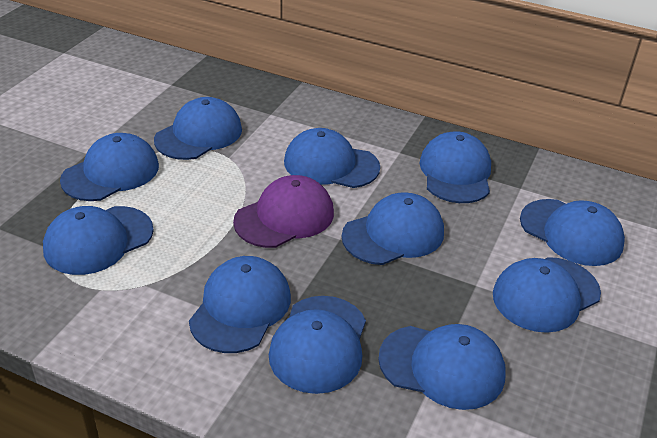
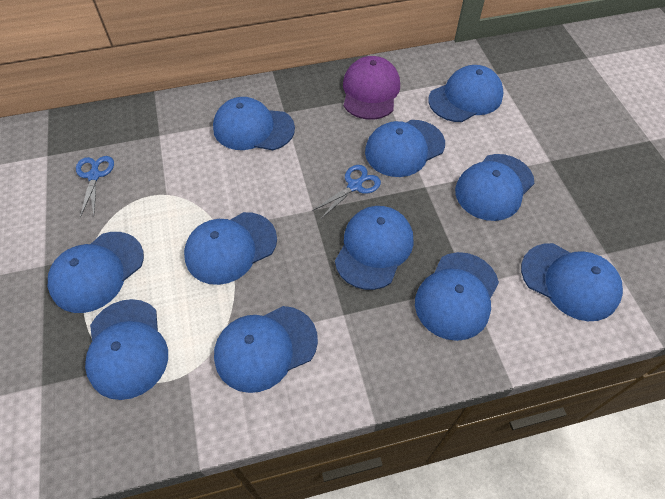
blue scissors: none = 0 -> [76,156,114,218] [312,165,381,219] = 2

